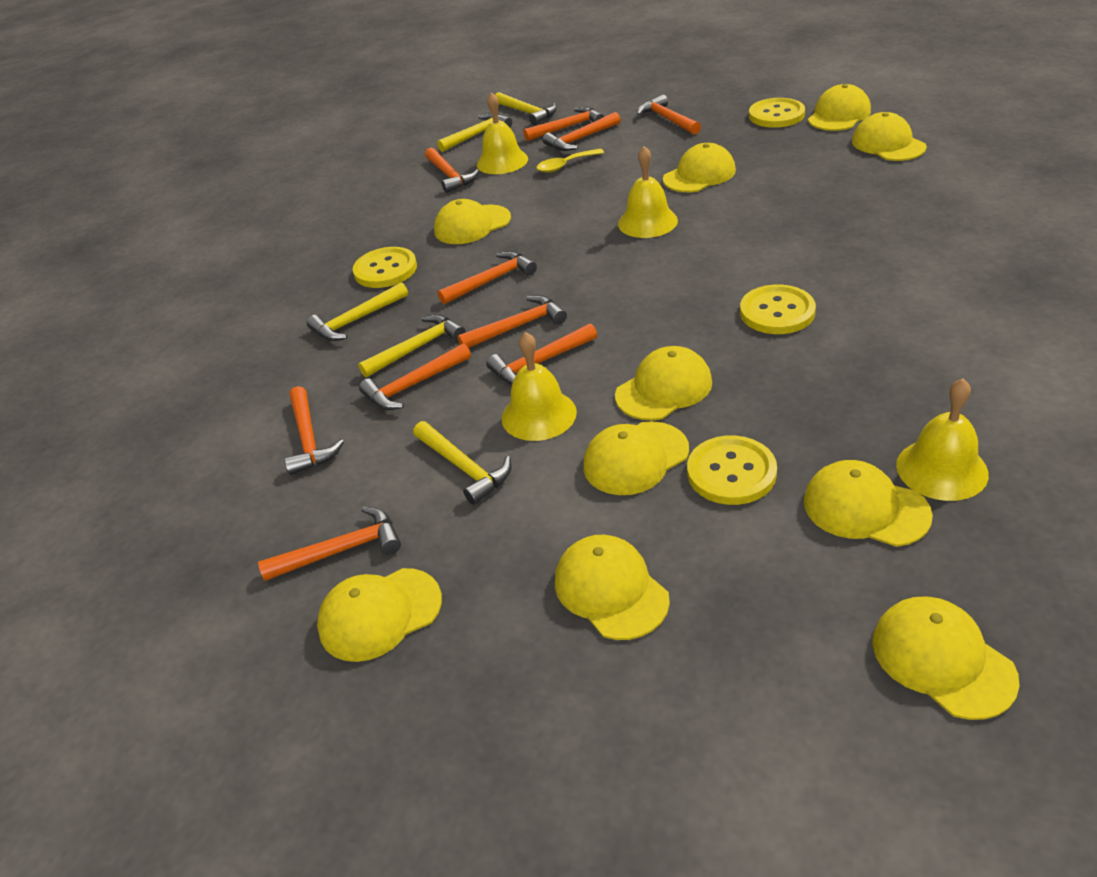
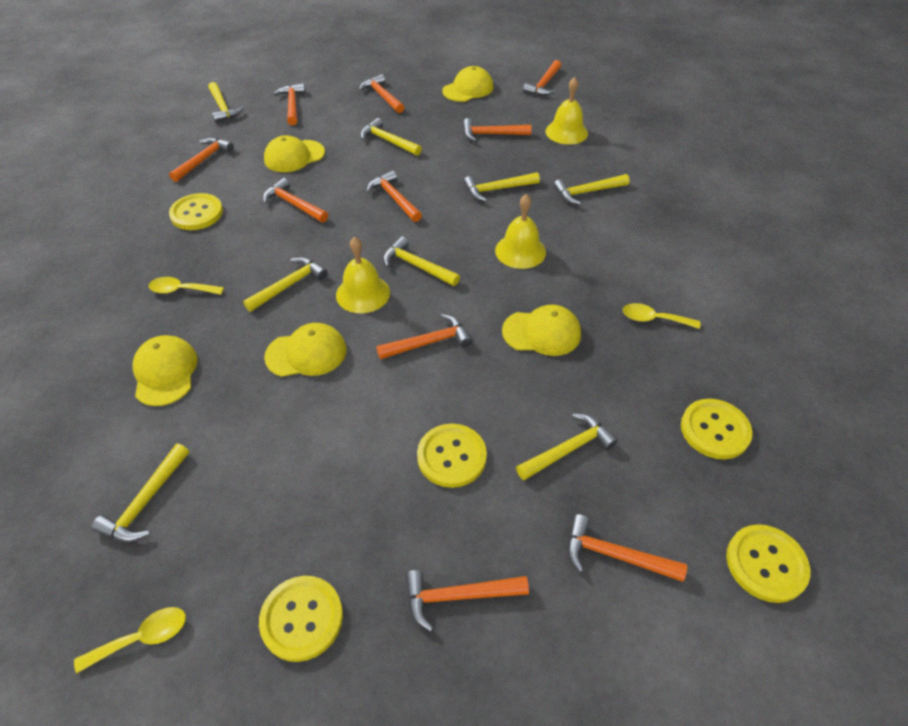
yellow bell: [477,92,528,174] [502,332,577,441] [618,146,678,238] [896,378,989,501] = 4 -> [336,237,390,313] [495,194,546,269] [546,77,588,145] = 3
yellow button: [353,247,417,288] [687,435,777,505] [740,285,816,334] [749,98,805,128] = 4 -> [169,193,223,230] [259,576,343,662] [417,424,487,488] [681,399,753,459] [726,524,810,603] = 5
yellow cap: [317,568,442,662] [434,199,511,244] [555,535,670,640] [583,421,689,495] [615,346,712,420] [663,143,736,192] [804,460,933,547] [808,84,871,131] [852,112,927,161] [872,596,1020,720] = 10 -> [133,335,198,406] [264,135,325,172] [264,323,347,377] [442,66,494,102] [502,305,581,356] = 5
yellow hammer: [307,282,408,341] [358,314,466,377] [413,421,511,505] [437,113,512,152] [495,92,557,125] = 5 -> [92,444,189,542] [208,82,244,123] [243,257,328,312] [360,118,422,156] [383,237,460,286] [463,172,540,202] [516,413,618,480] [553,174,630,205] = 8
yellow spoon: [536,149,604,173] = 1 -> [74,607,186,673] [148,277,224,295] [623,303,700,329] = 3

